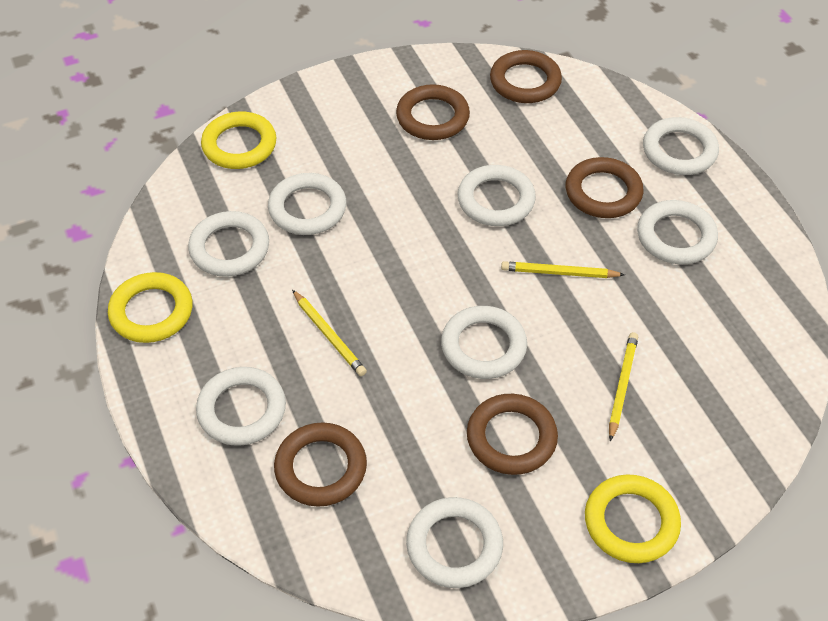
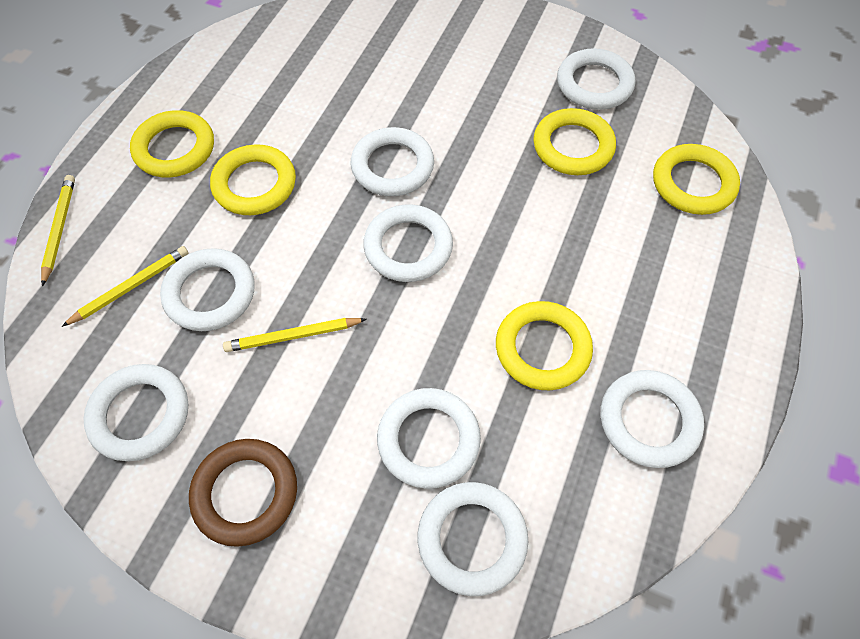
brown ring: [274,423,367,507] [396,84,470,140] [467,394,558,475] [490,50,562,103] [566,157,644,218] = 5 -> [189,439,297,547] = 1
yellow ring: [108,272,193,343] [201,111,276,169] [585,474,681,563] = 3 -> [130,110,214,178] [210,144,296,215] [496,301,593,390] [534,108,616,175] [653,144,740,215] = 5

